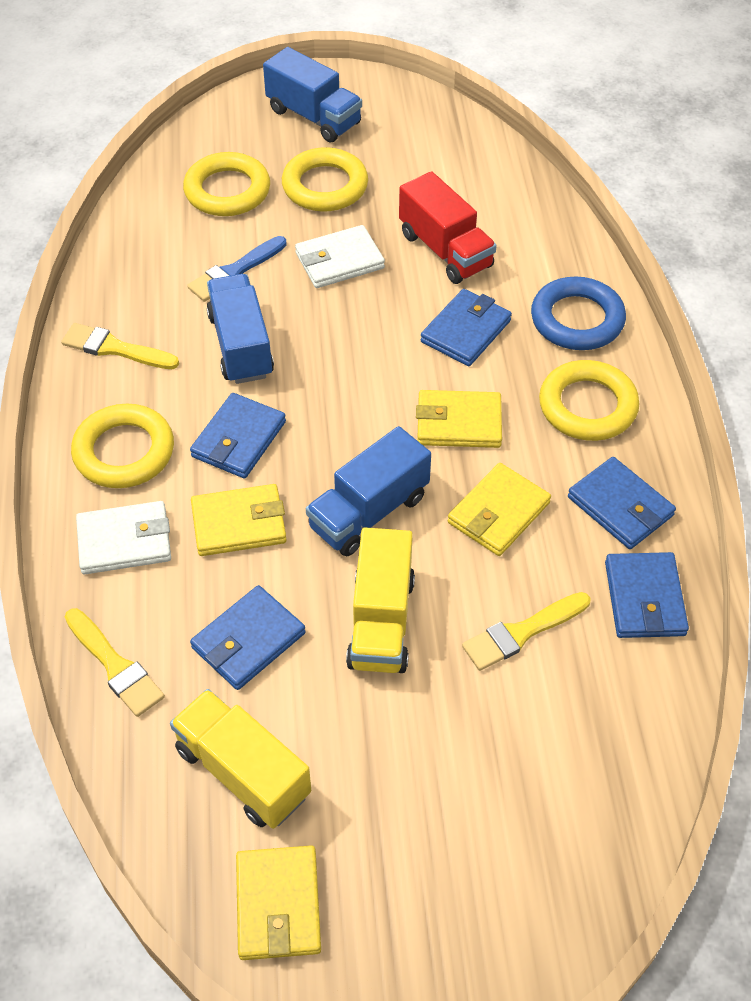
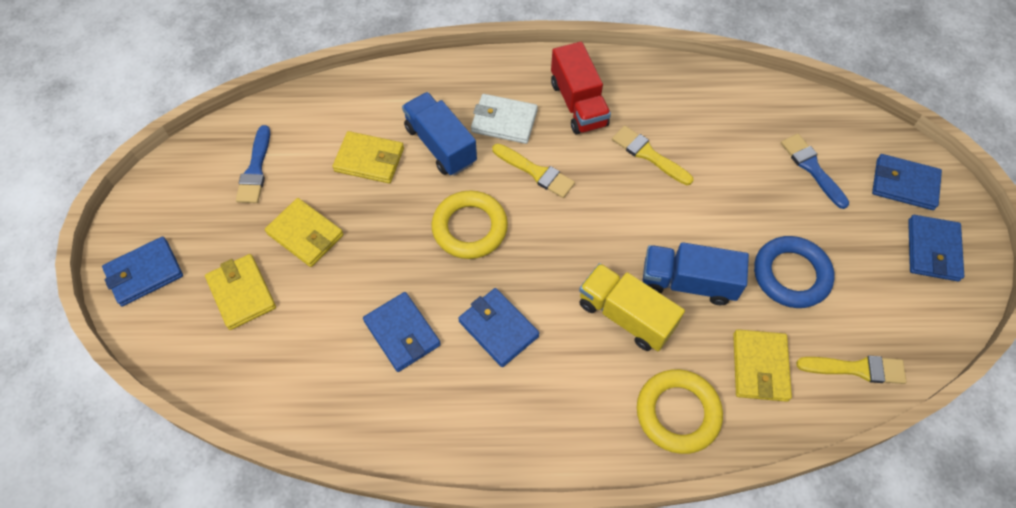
blue brush: [187,236,287,302] = 1 -> [236,125,270,203] [781,134,849,209] = 2
blue truck: [206,274,274,384] [263,47,362,142] [306,426,431,556] = 3 -> [402,92,477,176] [643,242,749,305] = 2
white wallet: [76,501,171,574] [295,225,385,288] = 2 -> [471,94,538,144] = 1
yellow ring: [71,404,174,488] [183,152,270,216] [282,147,368,212] [539,360,639,441] = 4 -> [431,190,508,259] [637,369,723,454] = 2
yellow truck: [170,689,311,829] [346,527,415,673] = 2 -> [579,263,685,351] = 1

